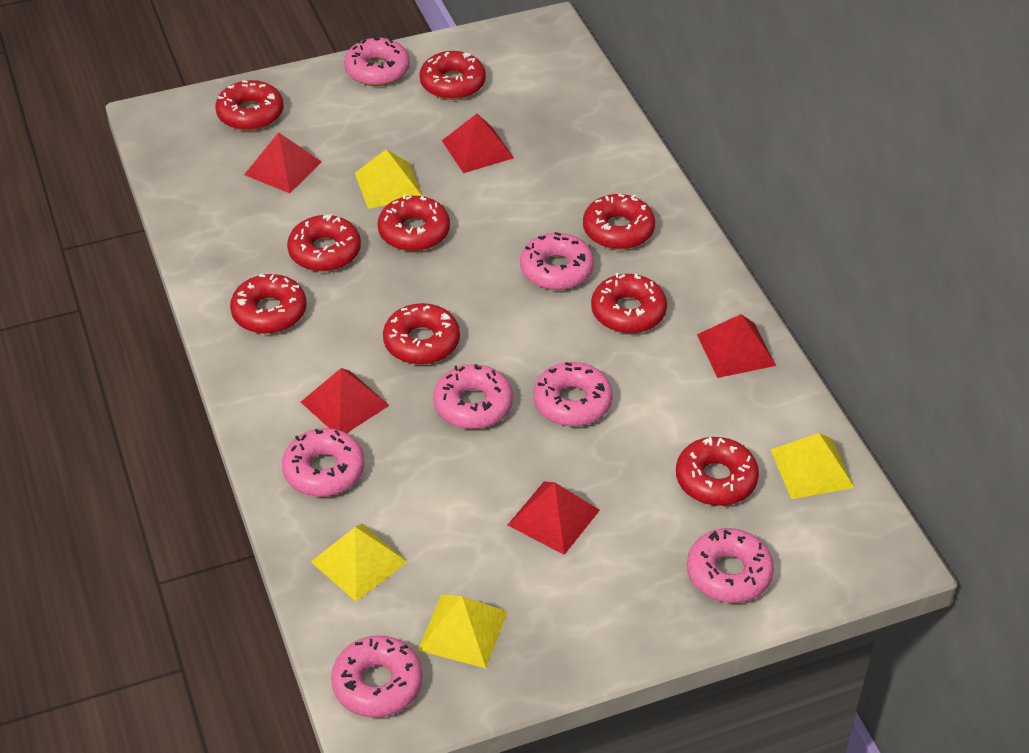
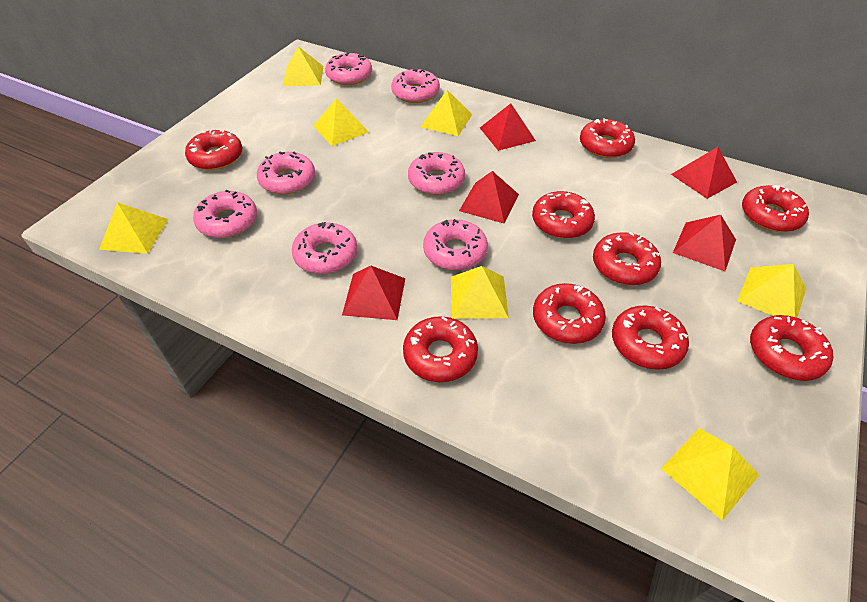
yellow pyramid: [311,524,407,602] [355,149,422,209] [418,594,508,668] [770,433,855,499] = 4 -> [99,202,168,254] [283,46,323,86] [313,98,369,146] [420,90,472,136] [451,266,509,319] [661,428,759,521] [737,264,806,318] = 7

